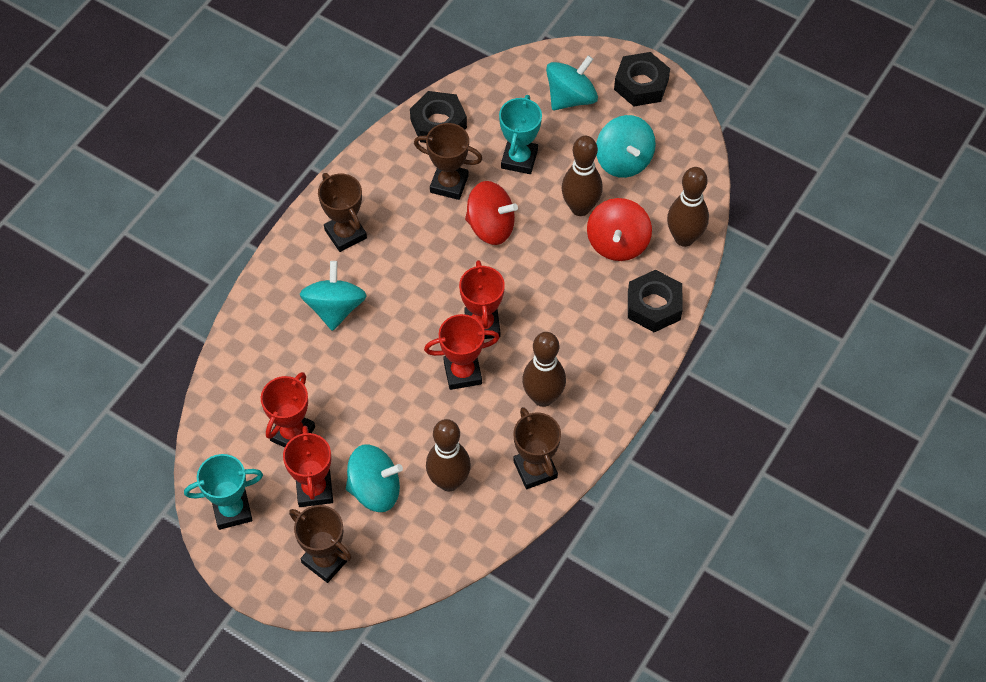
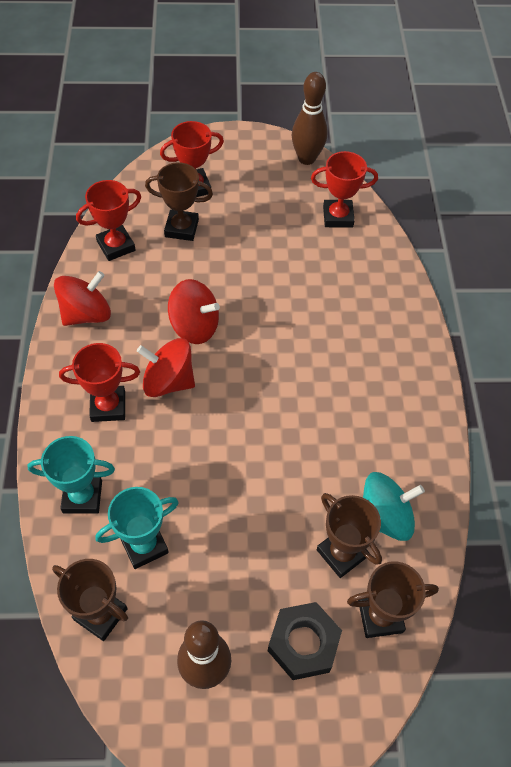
black nut: [410,91,467,143] [614,52,670,106] [628,270,683,332] = 3 -> [268,602,342,680] = 1
brown bowling pin: [426,419,471,491] [522,332,566,407] [562,136,603,216] [667,167,709,247] = 4 -> [177,620,231,689] [292,72,328,165] = 2
red spinning top: [465,181,518,245] [587,198,652,261] = 2 -> [54,271,111,326] [137,338,195,397] [168,279,220,344] = 3
turquoise spinning top: [300,261,366,331] [346,444,403,512] [546,55,598,110] [596,115,656,178] = 4 -> [363,472,425,541] = 1

